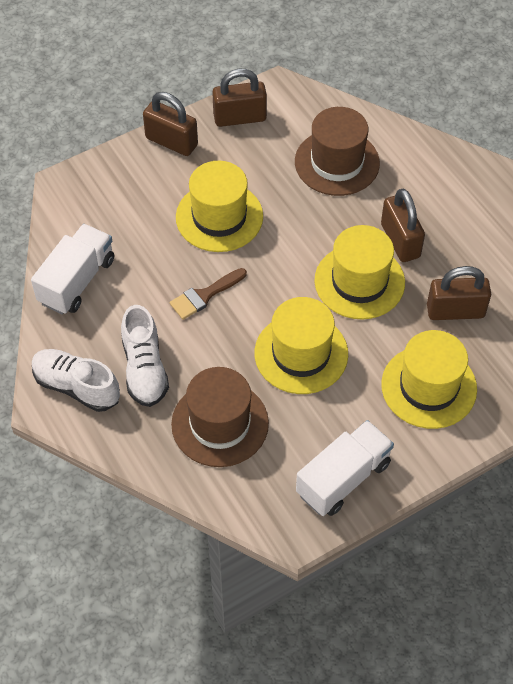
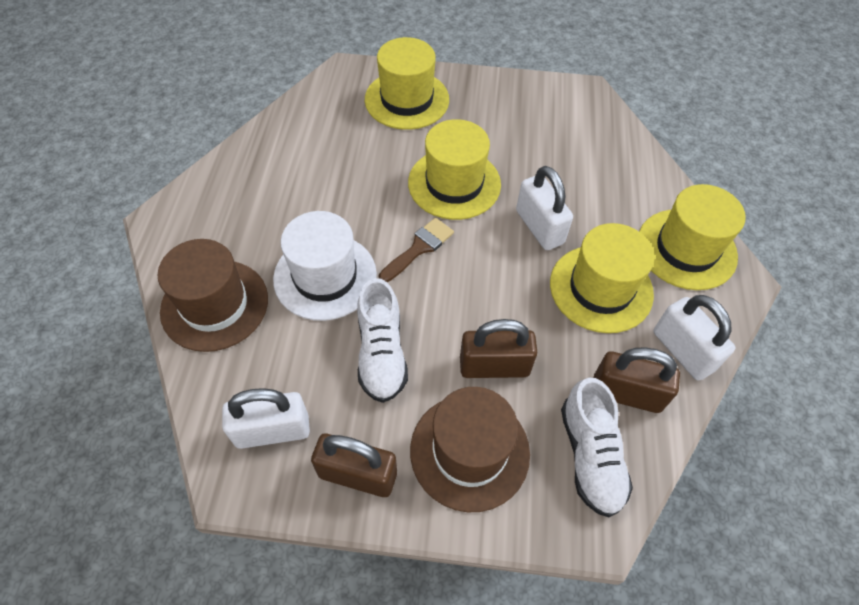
brown padlock: [143,92,198,156] [212,69,267,127] [381,189,425,262] [427,266,491,320] = 4 -> [311,434,397,497] [460,319,537,378] [594,347,680,413] = 3
white hat: none = 0 -> [273,211,377,321] = 1
white padlock: none = 0 -> [222,388,310,449] [516,166,573,250] [653,295,735,381] = 3
white truck: [31,224,114,315] [296,420,394,516] = 2 -> none = 0

